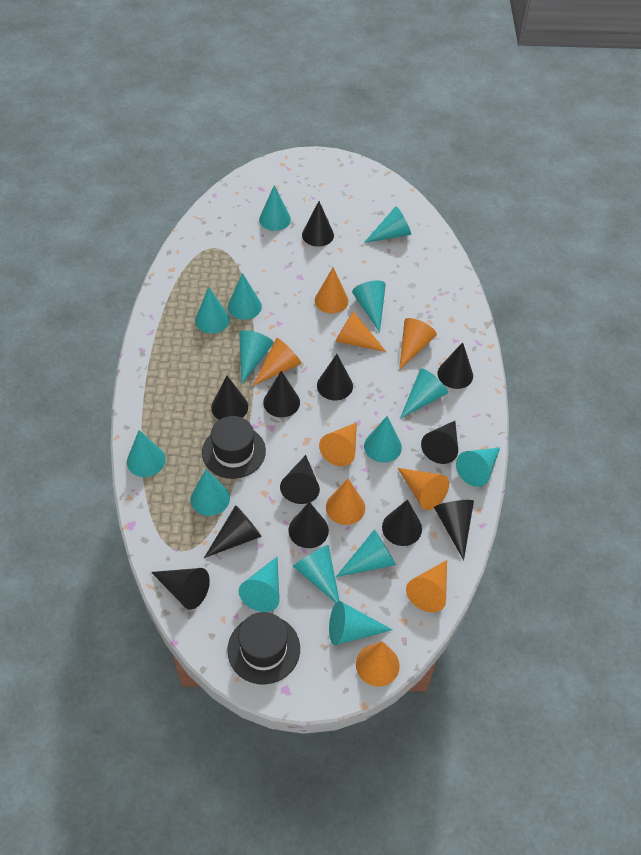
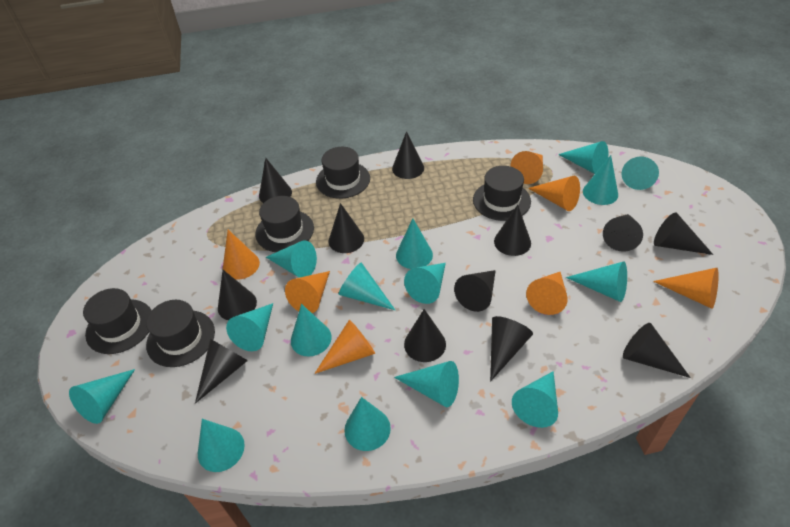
black hat: [202,416,266,479] [227,612,300,684] = 2 -> [83,288,152,354] [146,300,215,367] [255,196,314,252] [316,147,370,199] [473,166,531,221] = 5
orange cone: [253,338,302,386] [315,267,348,313] [319,422,357,466] [326,478,365,525] [335,311,386,352] [356,641,400,687] [398,468,449,510] [399,318,437,370] [406,560,447,612] = 9 -> [223,230,260,280] [285,271,330,313] [314,320,375,374] [511,151,543,184] [526,272,568,315] [528,176,580,211] [653,268,719,309] = 7

